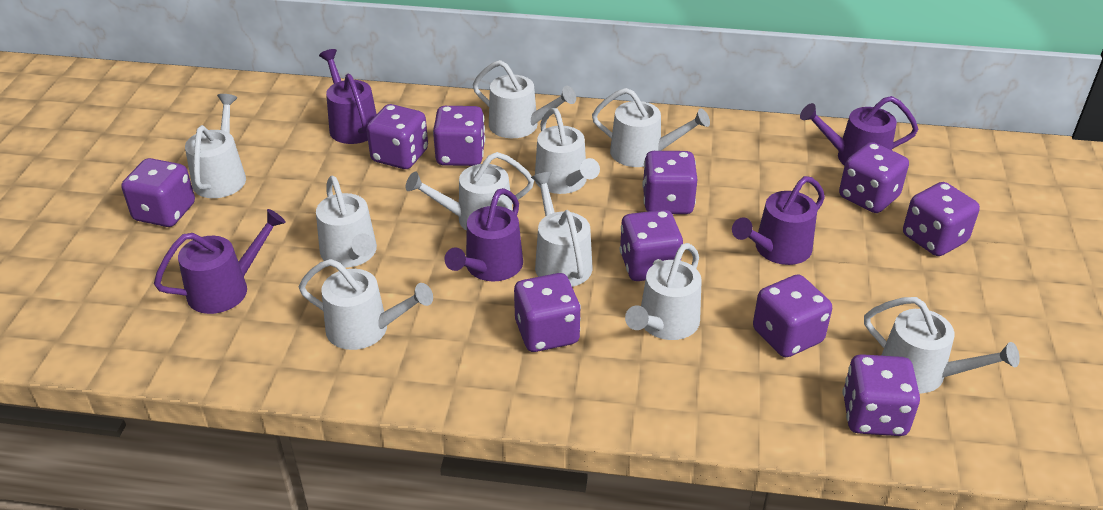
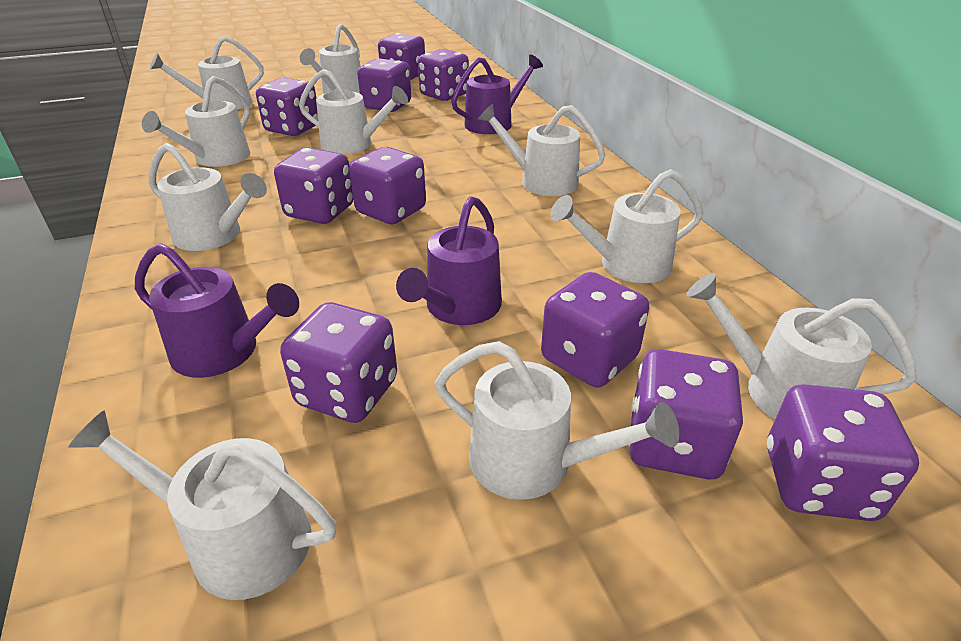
purple watering can: [154,209,286,314] [319,49,377,144] [445,188,523,282] [732,176,825,265] [800,96,918,166] = 5 -> [135,243,299,378] [396,196,502,325] [451,54,543,134] = 3

